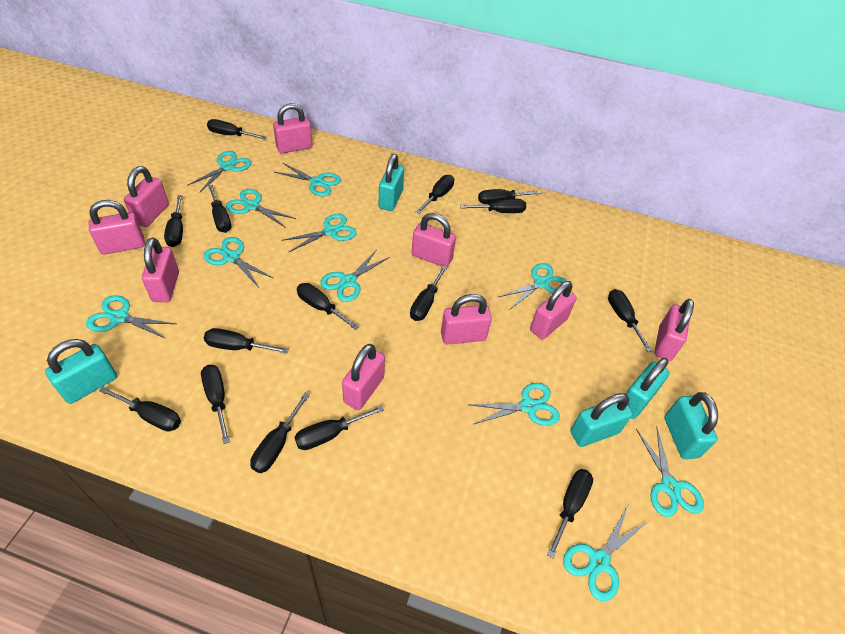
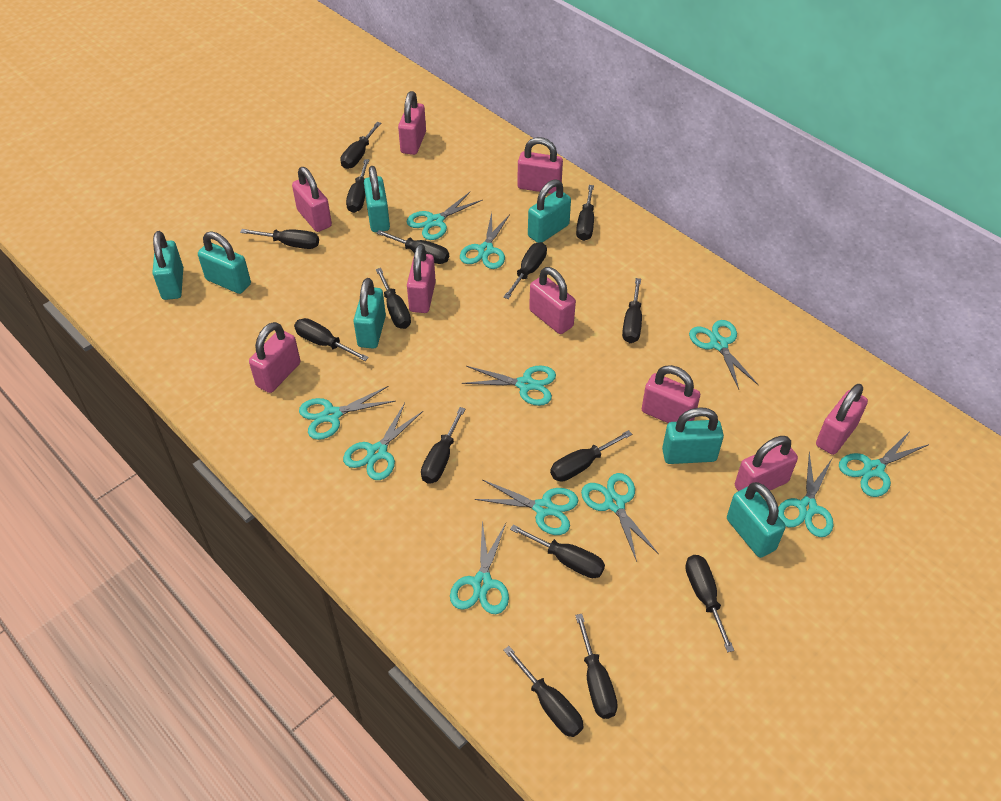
turquoise padlock: [45,339,117,404] [379,154,404,211] [570,393,633,447] [626,358,670,419] [664,392,718,459] = 5 -> [152,231,183,300] [198,231,251,294] [353,278,386,348] [364,166,390,232] [528,180,571,243] [662,407,724,464] [727,482,786,558] = 7

